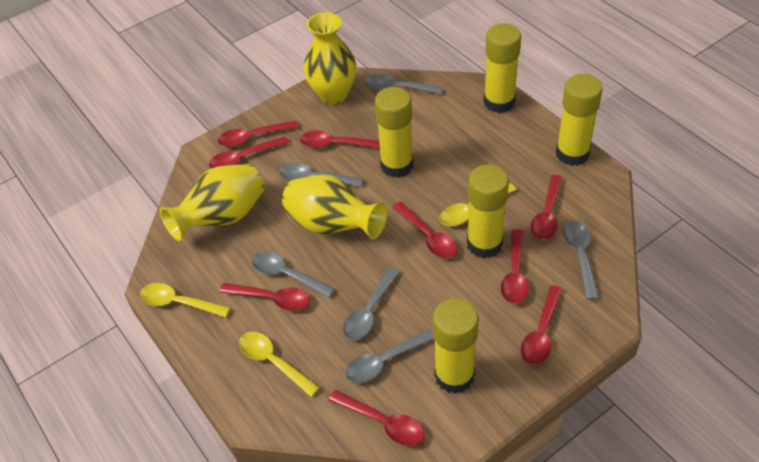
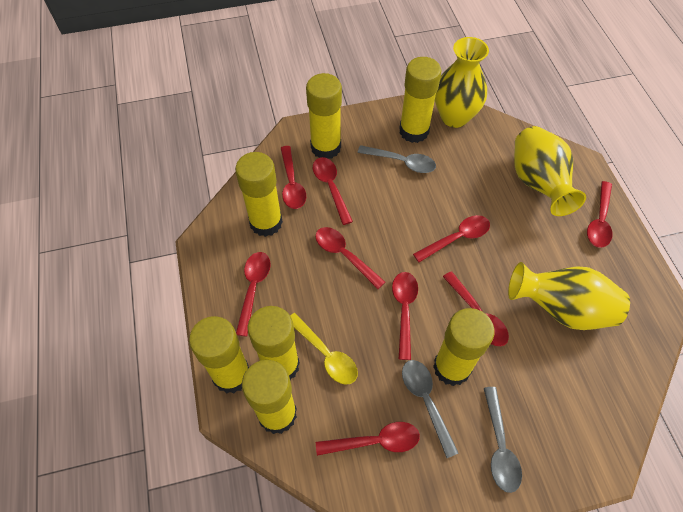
grey spoon: [252,251,335,298] [279,163,363,187] [343,267,400,340] [345,329,434,383] [365,74,443,94] [563,221,599,300] = 6 -> [358,145,436,173] [402,360,458,458] [484,387,522,493] = 3
yellow glue stick: [375,87,413,178] [433,298,479,394] [467,164,509,258] [484,24,521,113] [556,74,603,166] = 5 -> [189,316,249,394] [235,152,283,237] [242,360,297,434] [247,306,300,380] [306,73,342,159] [399,57,441,143] [433,308,495,386] = 7
yellow spoon: [140,283,230,318] [239,332,320,397] [440,183,517,226] = 3 -> [290,313,358,385] = 1

